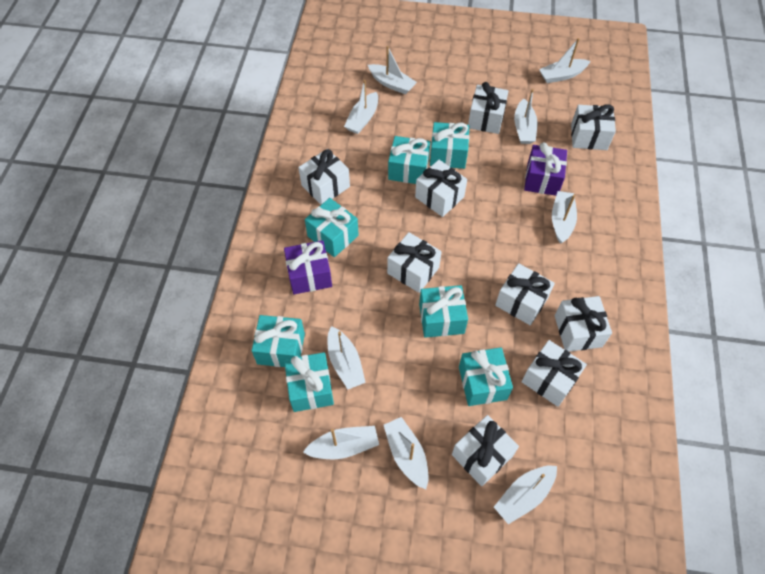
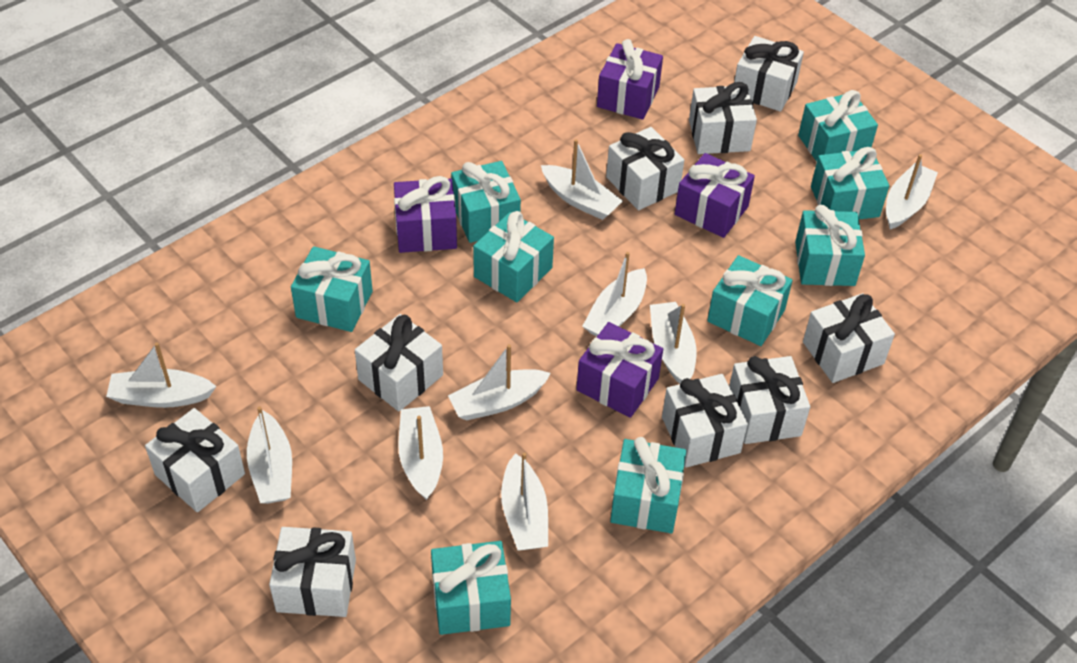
purple gift: [284,240,332,294] [524,142,567,196] = 2 -> [394,176,457,253] [576,322,663,418] [597,39,663,120] [675,153,755,238] = 4
turquoise gift: [252,315,305,367] [284,352,334,412] [305,198,359,257] [388,136,430,184] [419,285,468,338] [430,122,469,169] [459,347,513,406] = 7 -> [291,246,373,332] [431,541,511,635] [451,161,521,243] [473,211,554,302] [610,437,686,533] [707,255,793,346] [795,205,865,286] [798,90,878,162] [811,147,889,219] = 9

